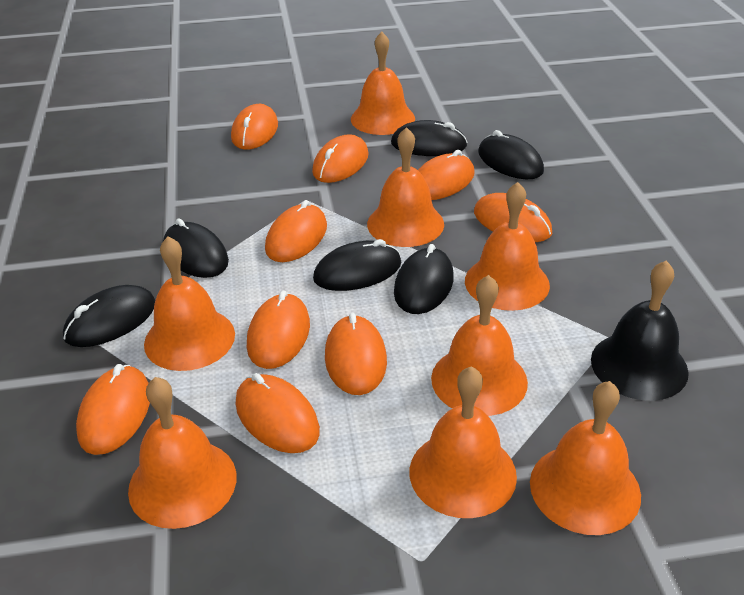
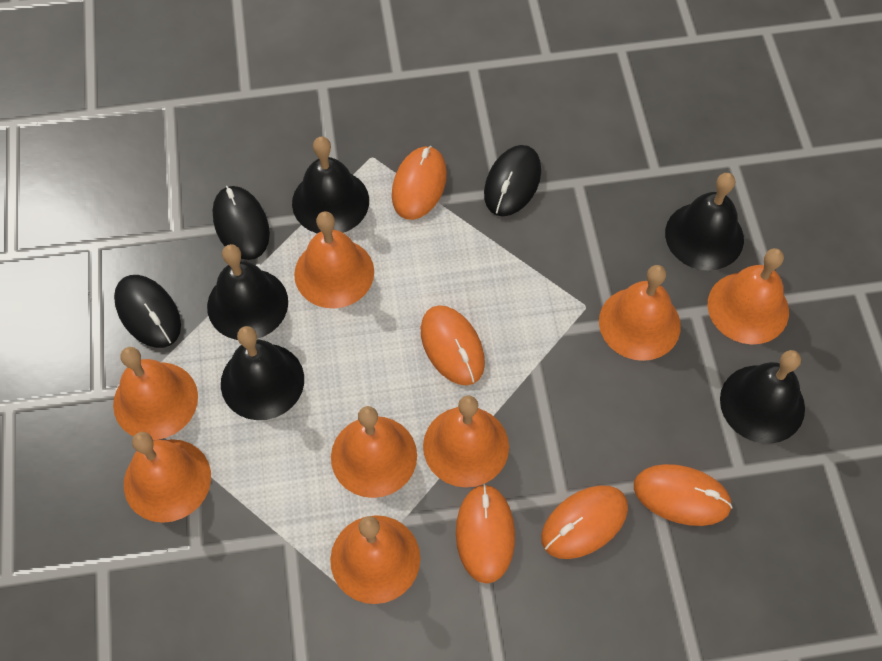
black bell: [591,260,689,401] = 1 -> [207,244,288,340] [221,326,304,420] [292,137,369,234] [665,173,744,270] [720,350,805,443] = 5
black mouse: [63,285,155,347] [163,219,229,278] [313,239,401,291] [391,120,467,156] [394,244,454,314] [478,130,544,179] = 6 -> [114,275,181,348] [212,186,270,260] [484,145,541,216] = 3
orange mouse: [76,364,150,455] [231,104,278,150] [236,373,320,453] [247,290,310,369] [265,200,327,262] [312,134,368,183] [325,313,387,395] [418,150,475,200] [474,193,552,242] = 9 -> [392,146,447,220] [421,305,485,386] [456,484,515,584] [541,485,628,559] [634,464,733,526] = 5

